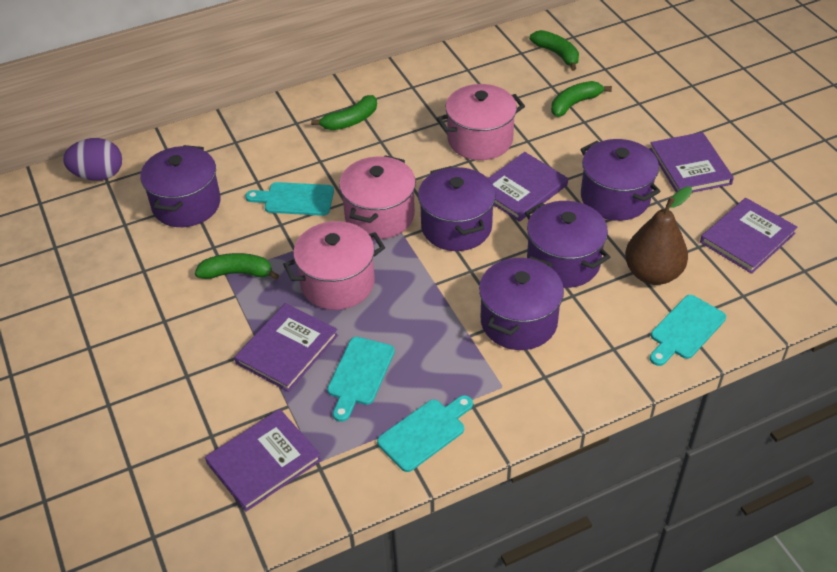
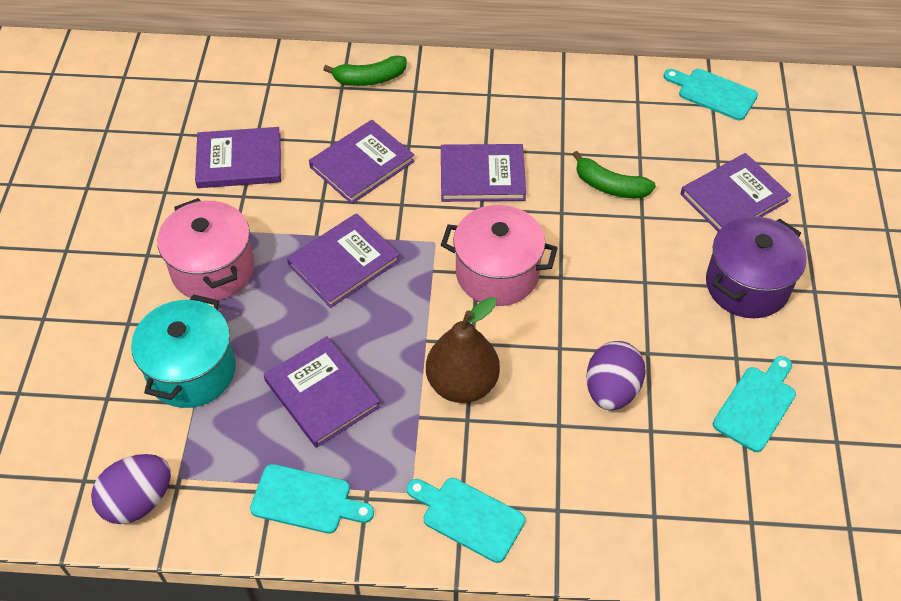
green banana: [195,253,279,280] [311,95,377,130] [530,30,579,71] [551,81,612,117] = 4 -> [323,55,407,86] [572,151,656,198] = 2
pink pot: [283,221,385,310] [339,155,416,239] [436,84,525,160] = 3 -> [157,198,254,300] [441,205,557,306] = 2
purple book: [205,409,321,512] [234,303,338,392] [488,152,568,222] [649,132,734,193] [700,198,797,274] = 5 -> [195,127,281,188] [264,336,380,448] [287,213,400,308] [309,120,415,204] [441,144,526,202] [681,153,791,232] = 6
purple egg: [63,138,122,181] = 1 -> [91,454,171,524] [586,341,645,410] = 2
purple pot: [140,145,221,227] [418,166,496,251] [479,256,564,350] [525,201,610,288] [580,139,661,221] = 5 -> [706,216,807,318] = 1
turquoise pot: none = 0 -> [131,294,236,408] = 1

